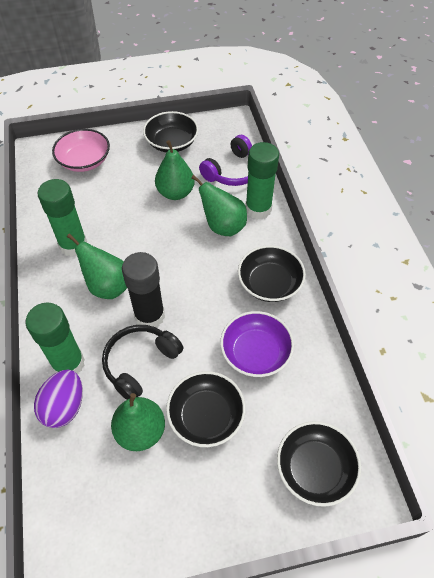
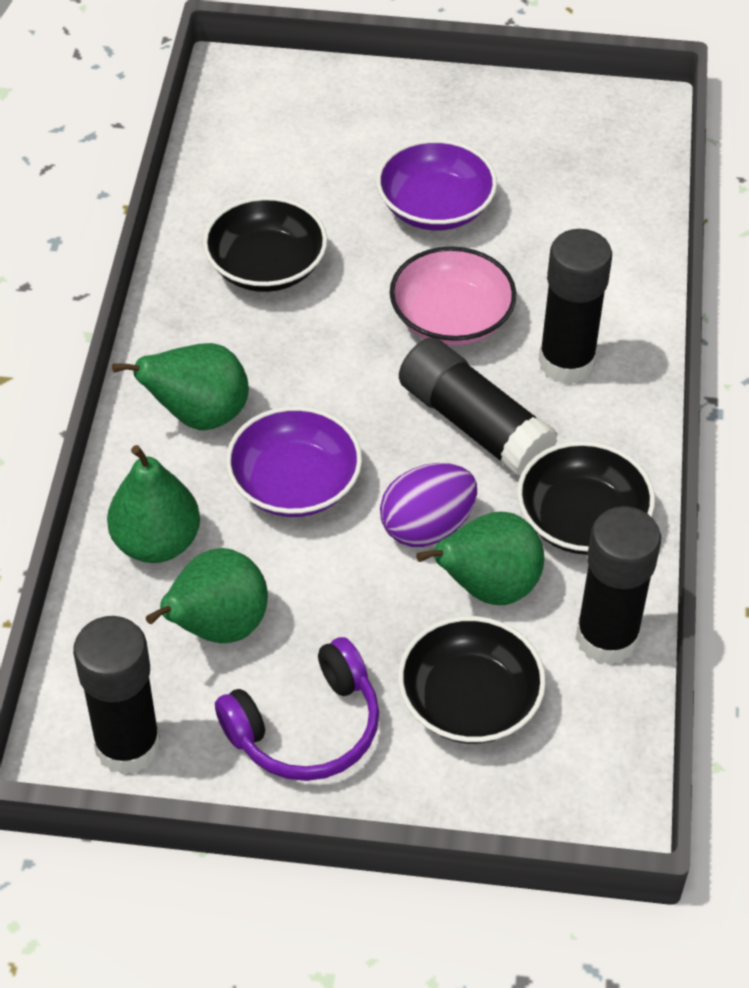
black bowl: [143,111,199,152] [166,371,246,447] [238,245,306,302] [277,421,361,507] = 4 -> [203,196,327,292] [398,616,546,744] [517,441,655,555] = 3
black glue stick: [122,252,165,327] = 1 -> [73,616,161,775] [399,337,558,478] [538,229,612,384] [576,506,661,665] = 4
black headphones: [102,325,183,400] = 1 -> none = 0
green glue stick: [26,302,85,375] [38,179,87,257] [245,142,279,219] = 3 -> none = 0
purple bowl: [220,311,294,377] = 1 -> [226,406,362,517] [376,139,497,230] = 2

